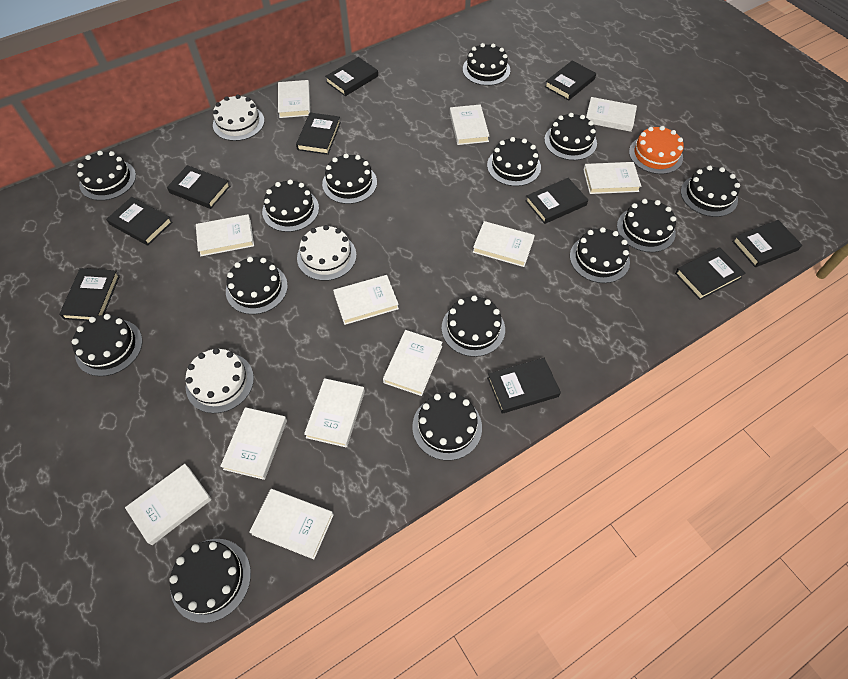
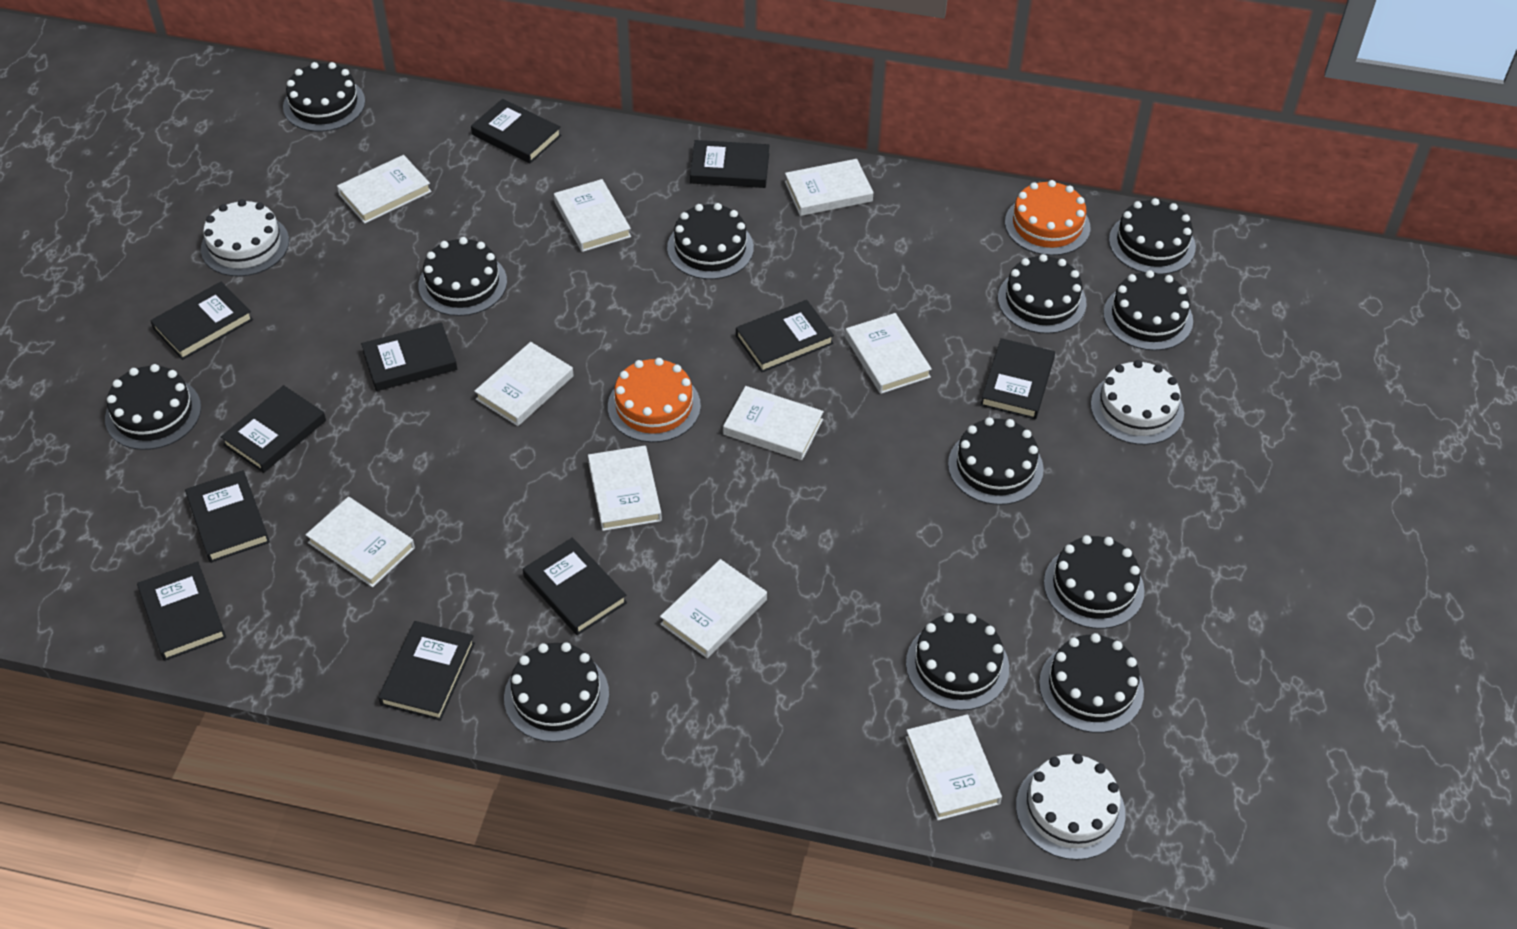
black book: [59,268,120,321] [106,197,173,246] [167,165,230,209] [296,113,341,155] [325,57,378,96] [487,358,561,414] [526,178,588,224] [545,60,596,100] [675,247,745,300] [732,220,802,267] = 10 -> [137,561,226,661] [150,282,253,360] [185,470,270,563] [221,385,326,473] [361,322,457,391] [378,621,475,721] [471,99,561,163] [523,537,627,635] [690,140,770,188] [736,300,834,372] [980,338,1055,419] = 11
black cake: [72,314,143,376] [77,151,136,201] [169,539,251,623] [226,257,288,314] [262,180,319,232] [322,154,377,204] [412,392,482,461] [442,295,505,357] [463,43,510,86] [487,137,541,186] [544,113,597,160] [570,227,630,283] [617,199,676,252] [681,166,740,217] = 14 -> [105,364,201,450] [283,62,365,132] [418,237,507,316] [504,642,609,742] [667,203,754,279] [906,613,1009,711] [948,417,1044,505] [998,254,1087,334] [1039,633,1144,733] [1044,535,1145,629] [1103,270,1193,351] [1109,198,1196,274] = 12
orange cake: [629,126,684,174] = 1 -> [608,358,701,443] [1005,180,1090,256] = 2
white book: [125,464,212,545] [196,214,254,256] [220,407,287,480] [249,489,334,559] [278,80,311,118] [304,378,365,448] [333,275,399,325] [383,330,442,396] [450,104,489,145] [473,221,535,267] [583,162,641,194] [586,97,637,132] = 12 -> [306,497,415,587] [337,155,432,224] [474,342,574,426] [554,179,631,252] [588,446,662,531] [660,559,767,658] [723,386,824,460] [785,159,873,216] [845,313,932,394] [905,714,1002,820] = 10

